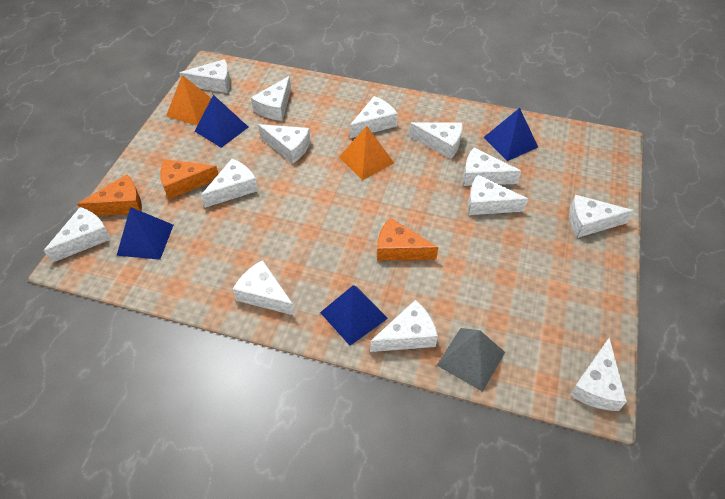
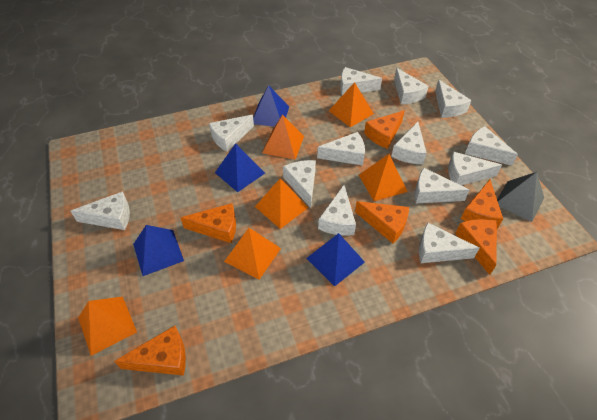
orange cheese: [77,174,142,216] [160,159,218,200] [377,218,438,261] = 3 -> [114,325,186,376] [180,203,236,243] [355,201,409,243] [364,110,405,149] [455,219,497,275] [461,179,503,229] = 6
orange pyramid: [166,75,211,126] [339,126,394,180] = 2 -> [78,296,137,356] [224,228,281,279] [255,178,308,229] [262,115,304,160] [329,82,374,127] [359,154,408,201] = 6

